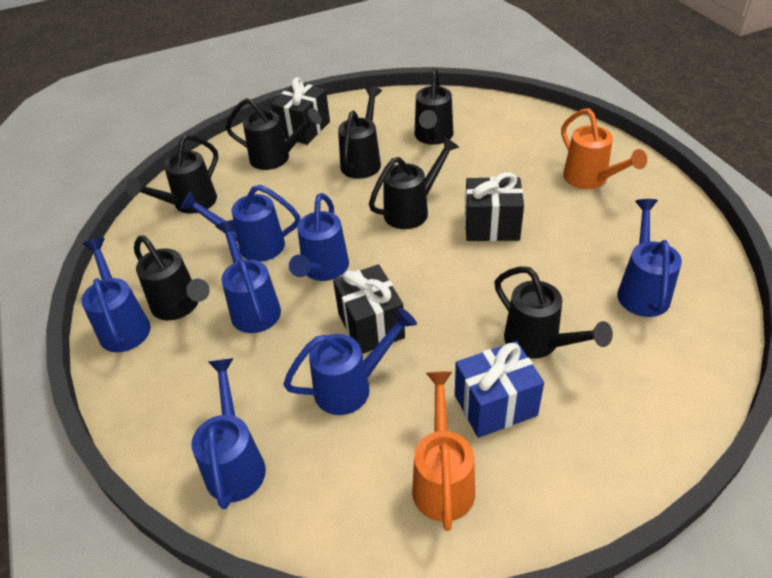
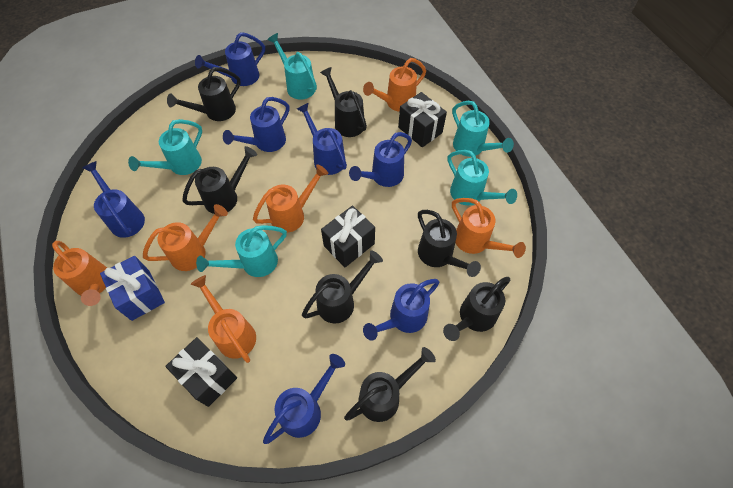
orange watering can: [412,372,475,531] [561,108,647,189] = 2 -> [52,241,107,306] [143,204,228,271] [191,275,256,363] [253,164,329,233] [363,58,426,112] [452,198,526,258] = 6
turquoise watering can: none = 0 -> [128,119,202,175] [196,225,287,277] [267,33,317,100] [448,150,517,205] [452,101,514,157] = 5

